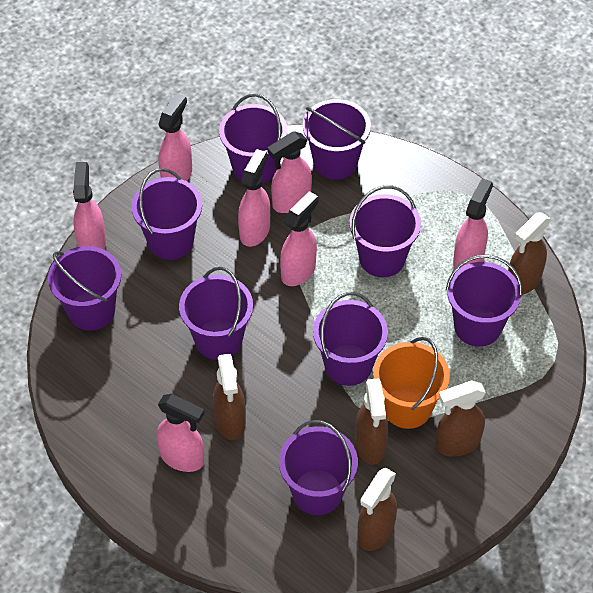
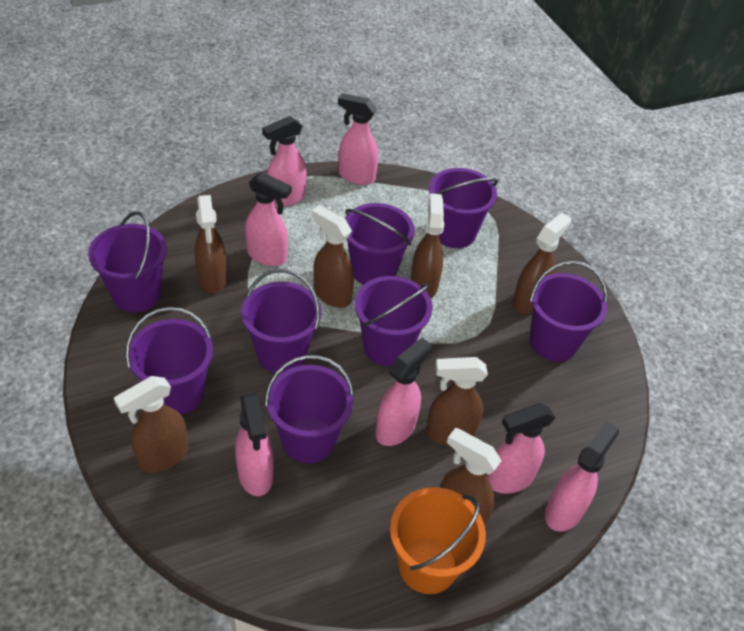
brown spray bottle: [213,353,246,440] [355,378,388,465] [358,468,397,551] [435,380,486,457] [508,213,551,295] = 5 -> [114,376,188,473] [195,195,227,293] [311,205,354,308] [410,193,445,299] [426,357,488,445] [440,428,501,526] [513,213,571,314] = 7
purple bucket: [48,246,121,331] [131,168,202,260] [179,267,253,360] [219,94,287,183] [279,420,358,515] [303,99,371,180] [313,292,388,386] [349,185,421,277] [446,254,522,347] = 9 -> [88,211,167,312] [125,307,213,415] [241,269,321,374] [265,355,354,463] [345,203,415,285] [355,276,433,366] [429,168,498,248] [530,261,608,362] = 8

